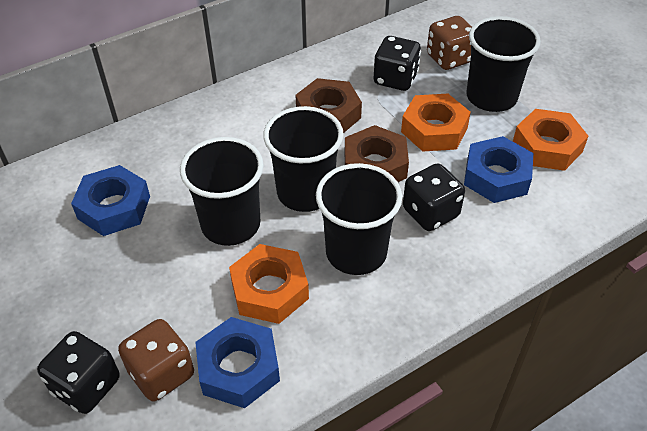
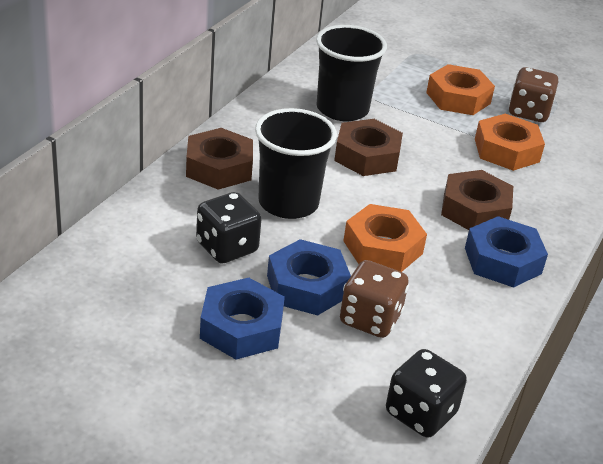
black cup: [180,137,264,246] [263,106,344,212] [316,163,402,275] [466,16,541,112] = 4 -> [255,108,337,219] [316,25,387,121] = 2
black dice: [37,331,119,414] [374,36,421,91] [403,163,465,231] = 3 -> [196,192,261,263] [386,349,467,438] = 2
brown nut: [295,78,362,133] [345,125,409,182] = 2 -> [186,128,253,190] [334,119,403,176] [441,170,513,230] = 3

